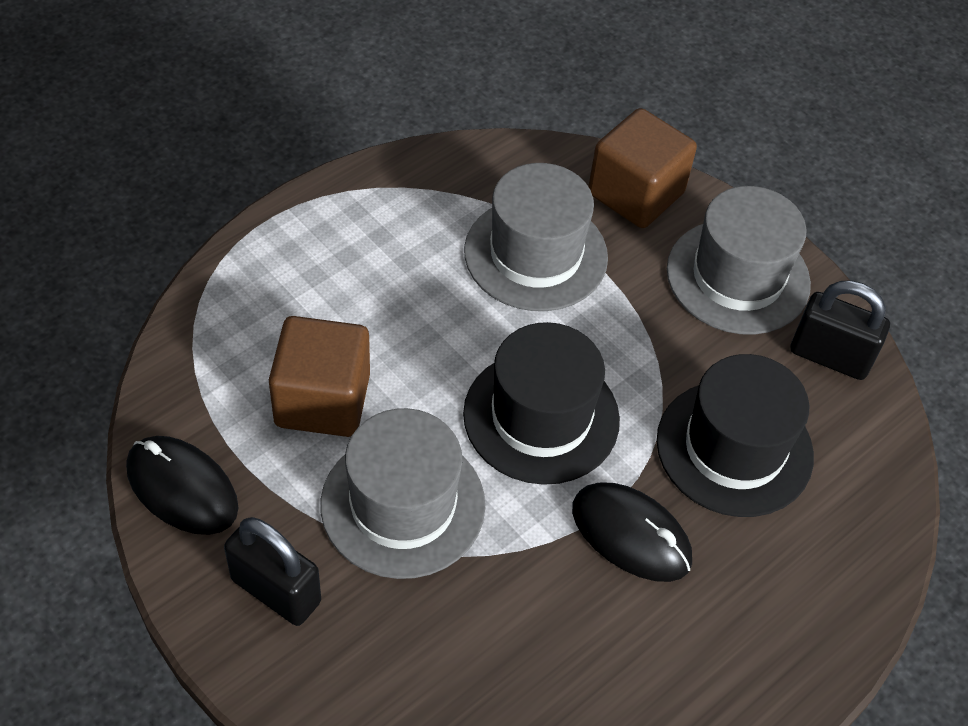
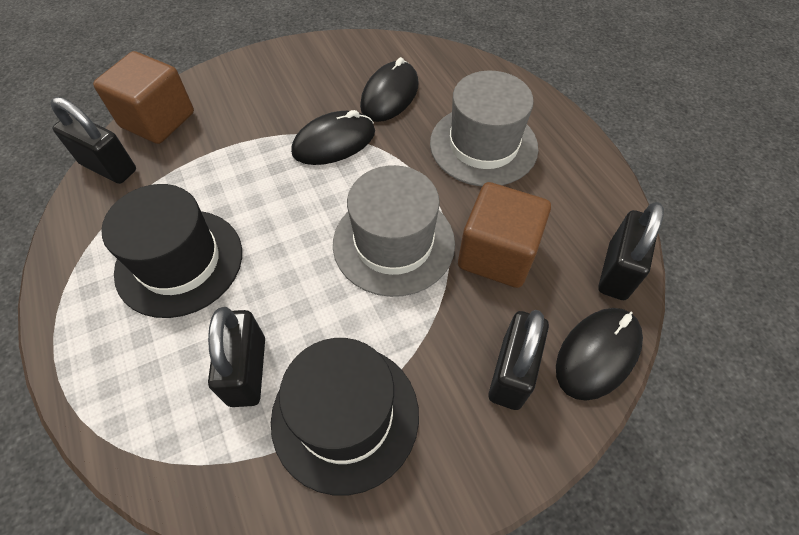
black mouse: [126,436,239,535] [572,482,692,582] = 2 -> [291,110,375,165] [360,57,419,122] [556,308,643,401] = 3
black padlock: [224,517,321,626] [790,280,890,380] = 2 -> [50,97,136,184] [208,307,265,407] [488,310,549,410] [598,202,664,300] = 4
grey hat: [321,408,485,579] [464,163,608,311] [667,186,811,335] = 3 -> [333,165,455,297] [430,70,539,186] = 2

